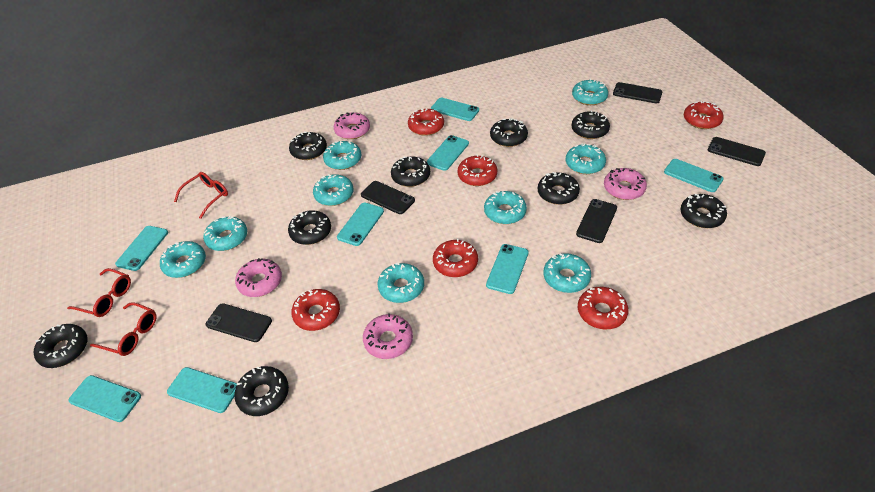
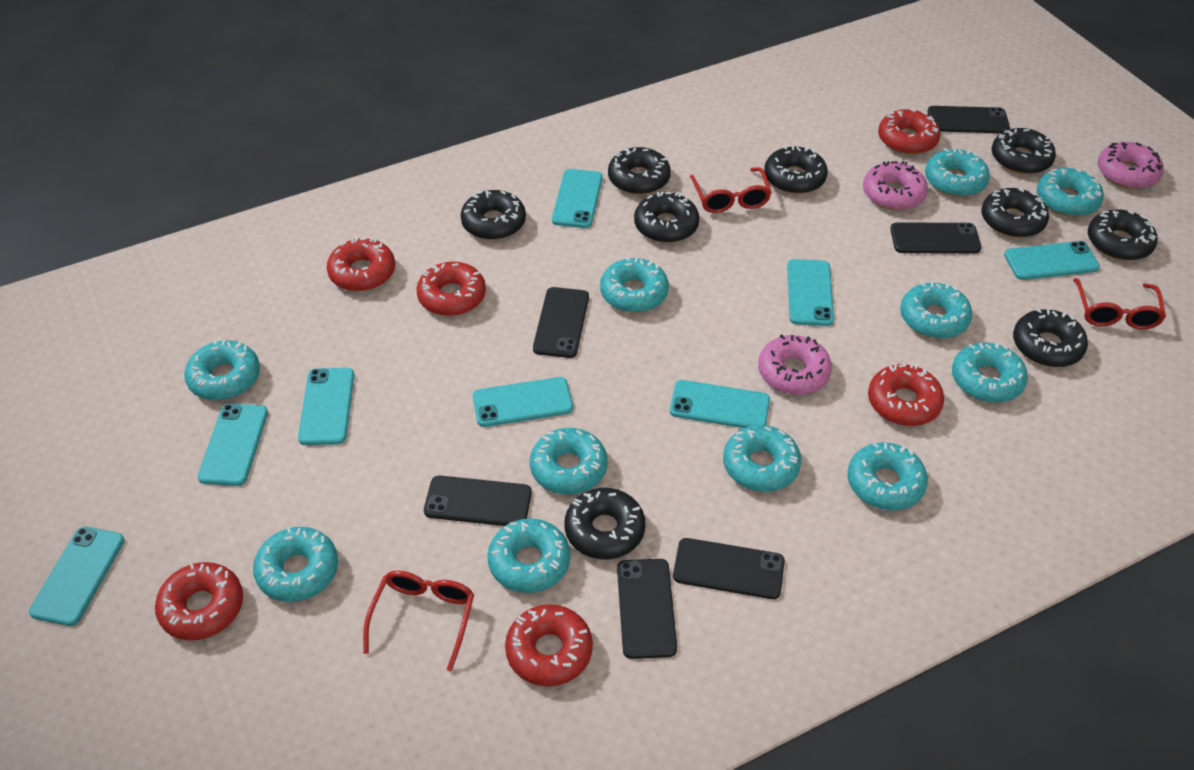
black phone: [205,303,272,342] [361,181,415,214] [576,199,617,243] [613,82,662,103] [708,137,766,166] = 5 -> [424,476,532,526] [533,287,589,358] [617,559,677,659] [673,538,785,599] [890,223,981,253] [928,106,1010,133] = 6
pink donut: [235,258,282,297] [334,112,370,139] [363,313,413,359] [604,168,647,200] = 4 -> [758,335,832,395] [863,161,928,210] [1097,142,1164,189] = 3
turquoise donut: [160,241,206,278] [203,216,247,251] [313,174,353,206] [323,141,362,170] [377,263,424,303] [484,191,527,224] [543,253,591,293] [566,143,606,174] [572,79,608,105] = 9 -> [184,340,260,401] [253,526,338,602] [488,518,570,593] [530,428,607,494] [600,256,669,312] [723,425,801,492] [848,442,928,510] [900,282,972,339] [925,148,990,197] [952,342,1028,403] [1037,168,1104,217] = 11

